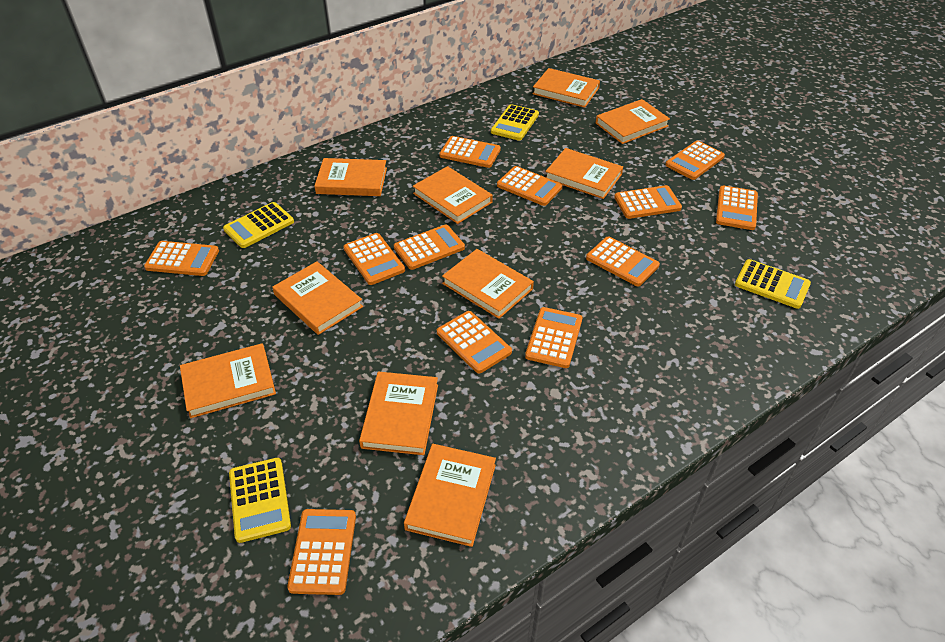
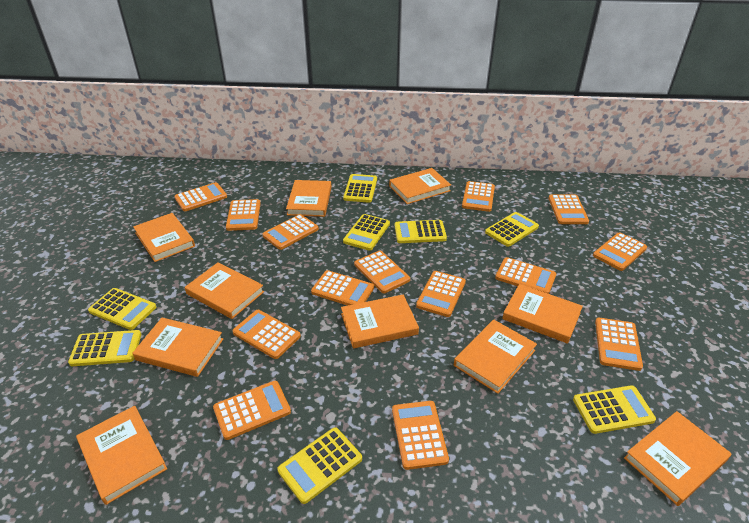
orange calculator: [144,241,219,276] [287,509,356,595] [343,233,405,285] [394,225,465,270] [437,311,512,374] [439,136,501,168] [497,166,562,206] [525,307,582,368] [586,236,660,286] [614,185,682,219] [665,140,725,180] [716,185,758,230] = 12 -> [174,182,227,211] [213,381,291,440] [226,199,261,231] [232,310,301,359] [262,214,319,250] [311,270,374,306] [354,250,410,293] [392,401,449,470] [416,271,466,317] [462,181,495,212] [495,257,557,294] [548,194,589,224] [593,232,647,271] [595,318,643,371] = 14
yellow calculator: [223,202,294,248] [229,458,291,543] [491,104,539,141] [735,259,811,309] = 4 -> [68,330,141,366] [88,288,156,330] [277,427,362,504] [343,174,377,203] [343,214,390,251] [395,220,447,243] [485,212,539,247] [573,385,656,434] = 8

